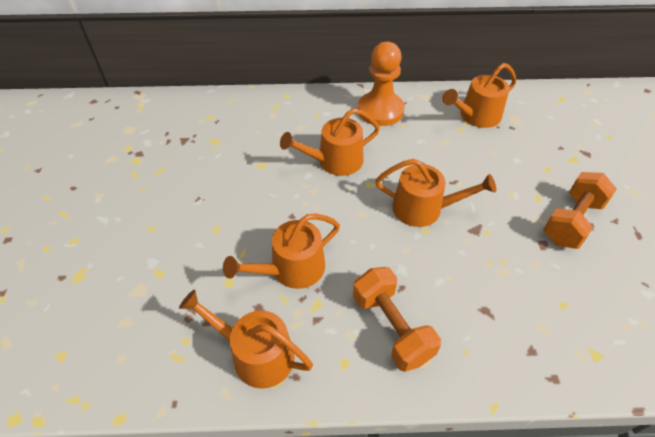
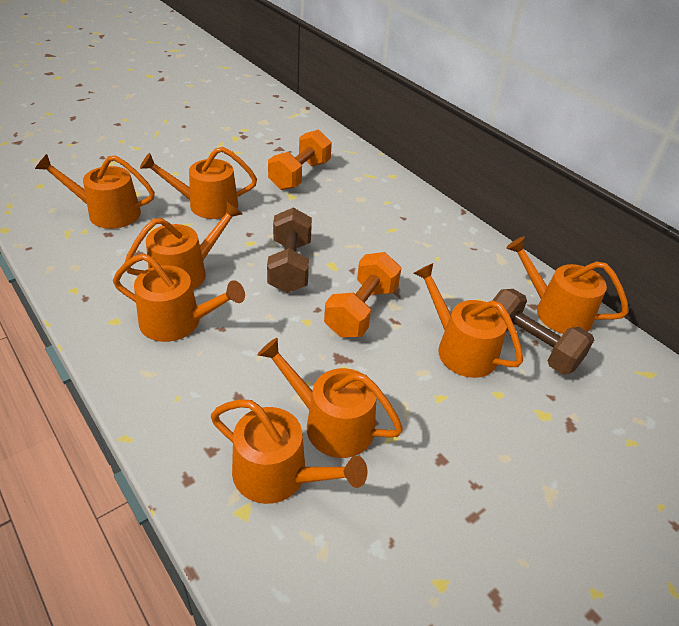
brown dumbbell: none = 0 -> [267,208,312,293] [493,289,594,375] = 2
orange pawn: [358,42,405,126] = 1 -> none = 0
orange watering can: [179,289,313,389] [223,214,340,289] [280,108,380,176] [375,159,496,227] [442,63,516,128] = 5 -> [35,154,155,229] [113,253,245,342] [125,201,243,290] [140,147,257,219] [211,399,368,504] [257,338,403,458] [414,263,523,378] [506,237,629,334] = 8

